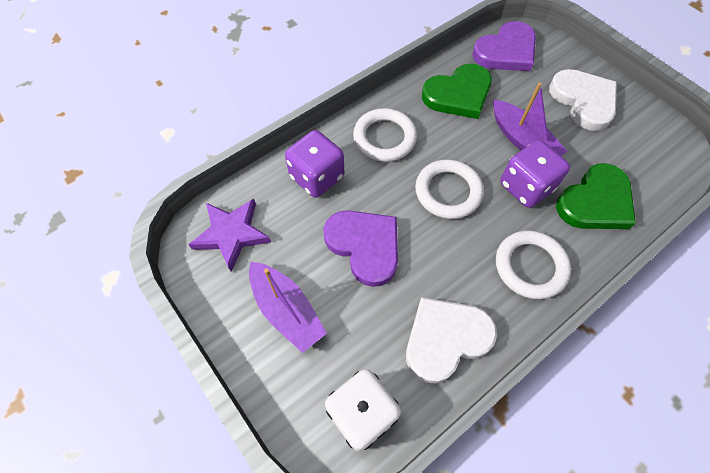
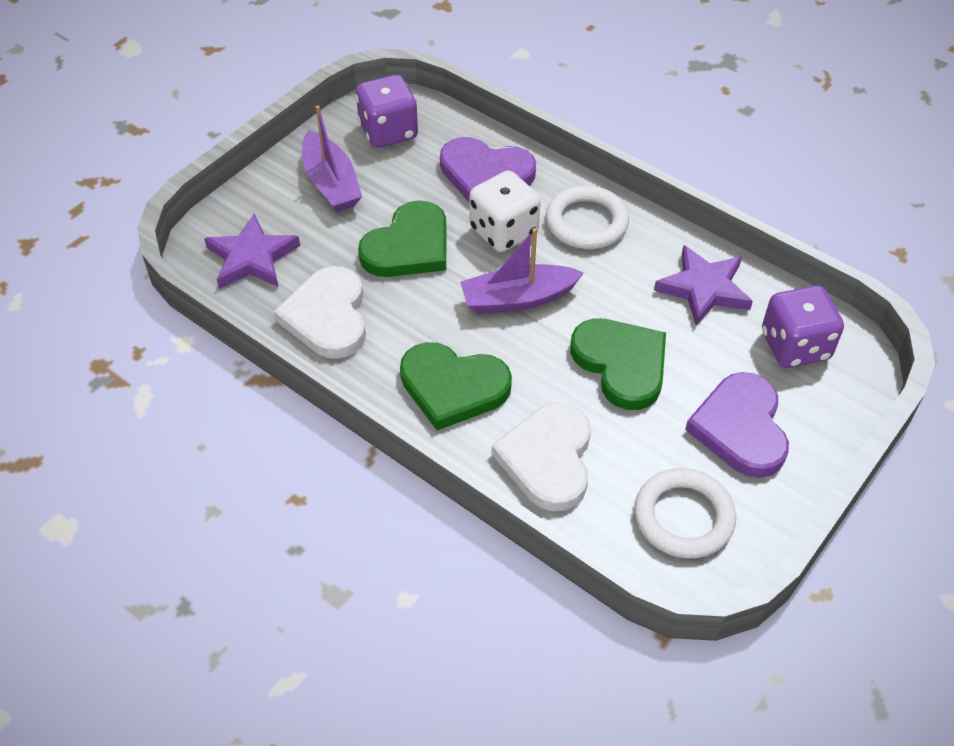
green heart: [422,64,492,119] [556,163,636,229] = 2 -> [358,200,446,277] [400,342,512,430] [571,318,666,410] = 3
purple star: [188,199,271,272] = 1 -> [204,213,300,289] [654,245,753,326] = 2
white ring: [353,108,417,162] [415,159,484,219] [496,230,571,299] = 3 -> [546,185,629,249] [634,468,736,559] = 2

